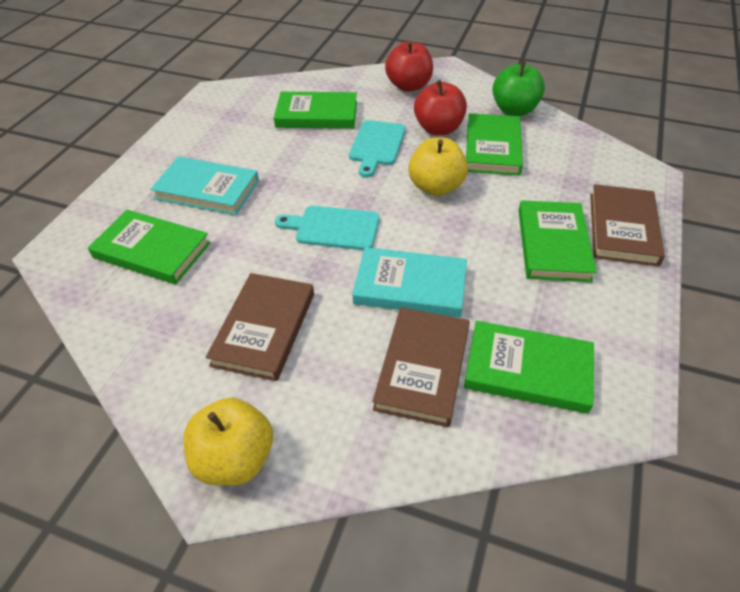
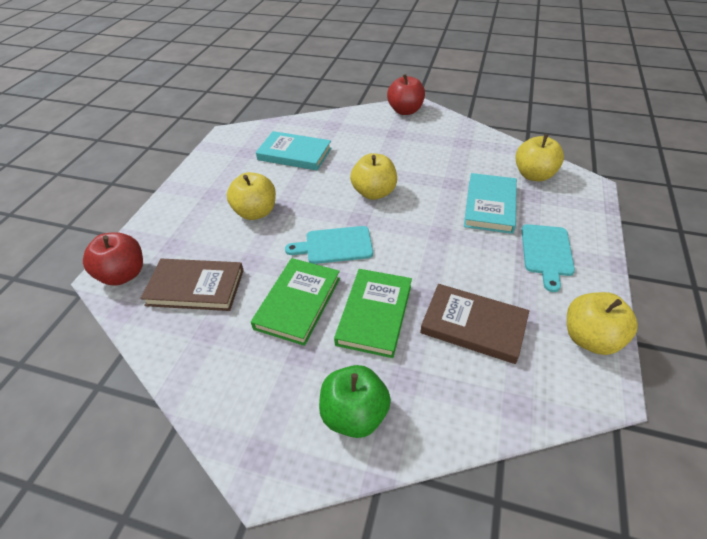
brown book: [206,273,314,381] [373,307,470,427] [590,184,665,266] = 3 -> [140,259,244,311] [420,284,529,364] = 2
green book: [88,210,211,284] [274,92,357,129] [464,321,594,414] [466,113,523,176] [518,200,597,282] = 5 -> [251,258,340,346] [334,269,412,358] = 2
yellow apple: [183,398,273,486] [408,137,468,196] = 2 -> [227,172,276,220] [350,153,397,200] [516,134,564,181] [567,292,638,355] = 4

